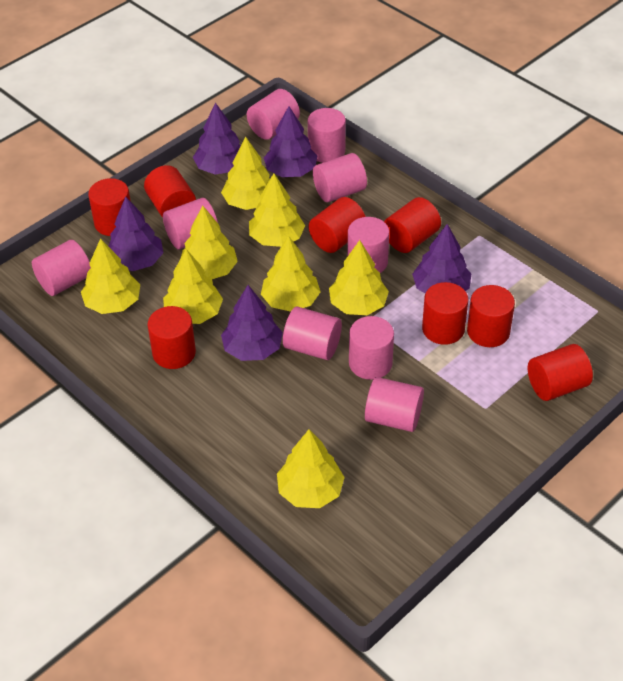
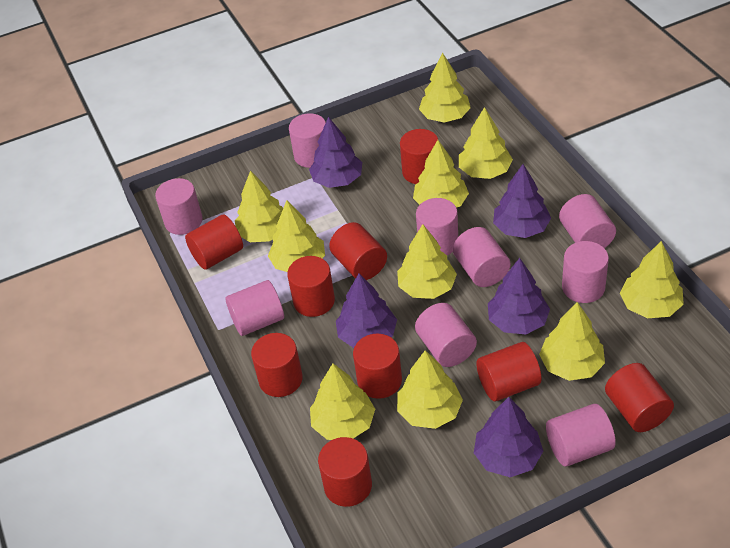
red cylinder: [88,178,131,236] [144,165,196,218] [148,306,196,369] [309,197,366,253] [384,197,441,253] [422,282,469,345] [467,285,515,347] [528,344,593,401] = 8 -> [185,215,243,270] [251,333,303,397] [287,256,335,317] [318,437,372,507] [329,222,387,280] [353,334,402,399] [400,129,438,184] [477,342,541,401] [605,363,674,432] = 9
yellow tree: [81,238,140,314] [163,249,223,324] [181,206,238,280] [221,137,270,210] [249,173,305,247] [261,236,320,312] [277,429,345,508] [329,240,389,315] = 8 -> [235,171,283,242] [268,200,325,272] [310,364,375,440] [397,224,457,299] [397,350,463,429] [413,140,469,208] [419,53,471,123] [459,107,513,179] [539,302,605,381] [620,241,684,318] = 10

